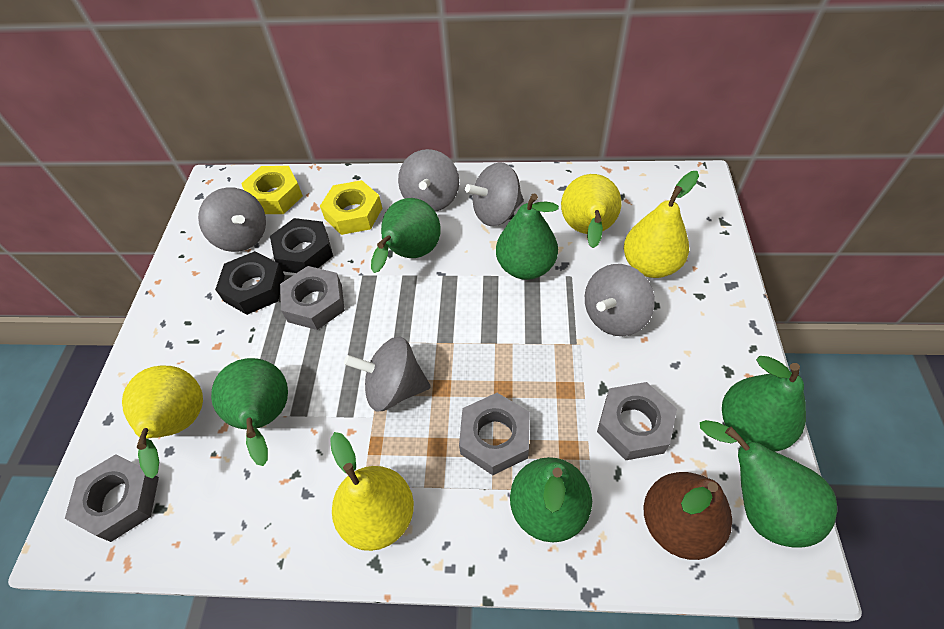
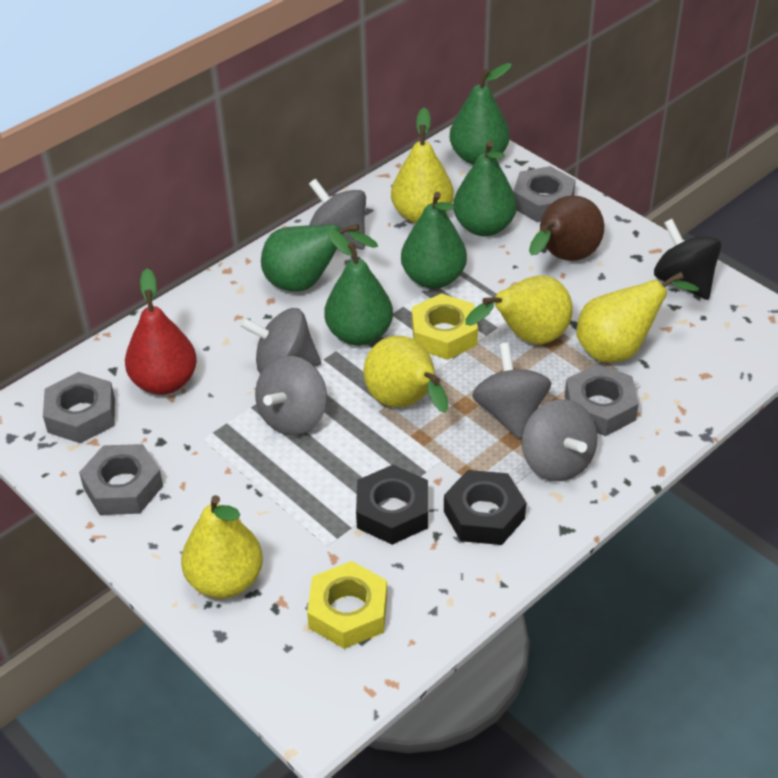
black spinning top: none = 0 -> [654,219,721,300] = 1
green pear: [211,358,288,466] [371,198,441,273] [496,194,559,280] [510,457,592,542] [700,420,837,548] [722,356,806,452] = 6 -> [261,224,378,292] [324,230,393,346] [401,192,467,289] [450,63,512,165] [453,141,517,236] = 5
red pear: none = 0 -> [125,269,197,395] = 1
yellow pear: [122,366,203,479] [330,432,414,551] [561,174,621,248] [624,171,699,278] = 4 -> [181,495,263,598] [363,336,448,413] [391,108,454,223] [465,275,573,345] [577,272,699,362] = 5

